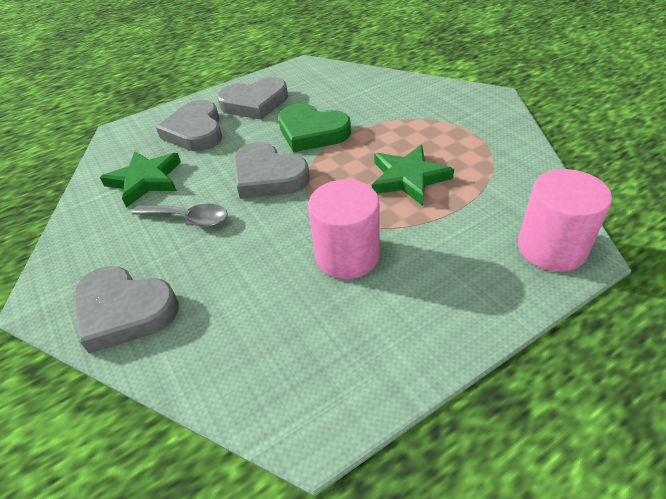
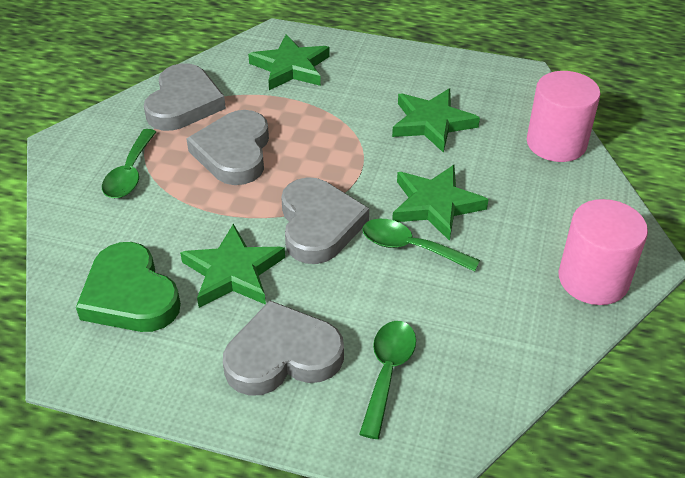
green spoon: none = 0 -> [102,129,156,198] [359,321,416,439] [362,219,480,272] = 3
green star: [100,151,181,208] [372,145,454,206] = 2 -> [180,224,285,308] [248,34,330,90] [392,89,480,153] [392,165,489,241] = 4
grey spoon: [132,204,228,227] = 1 -> none = 0

